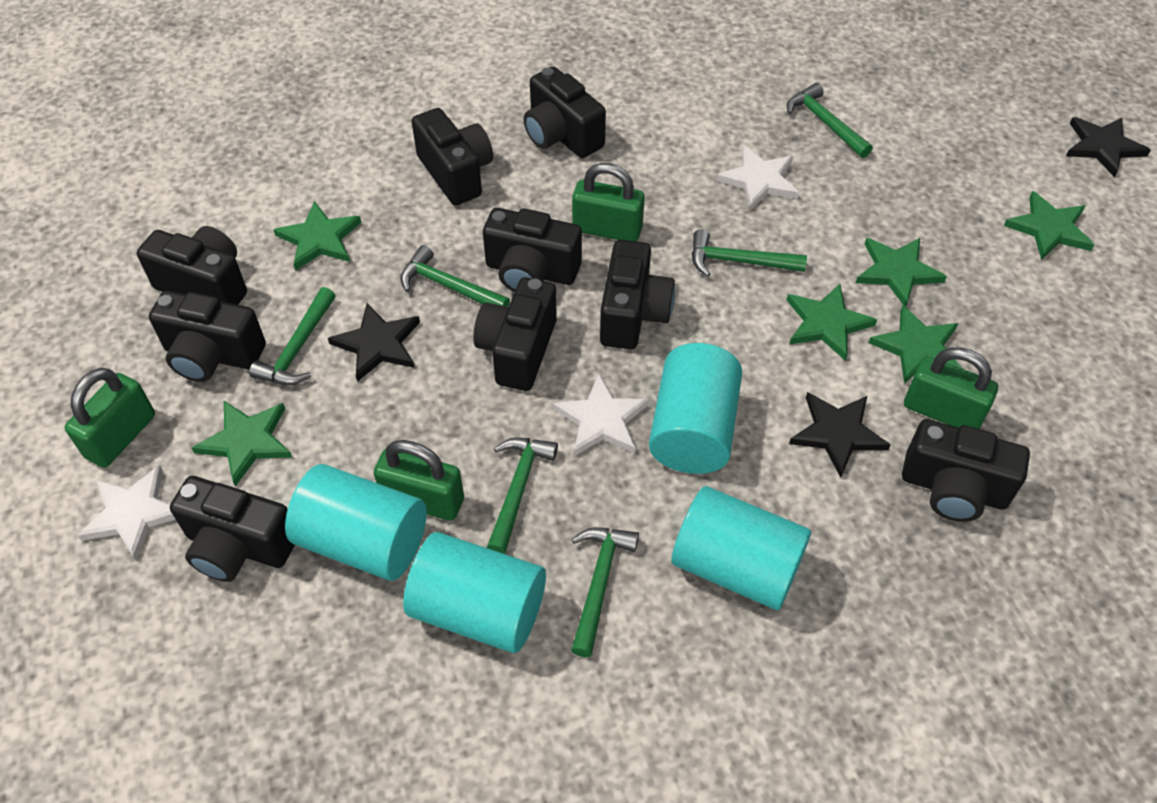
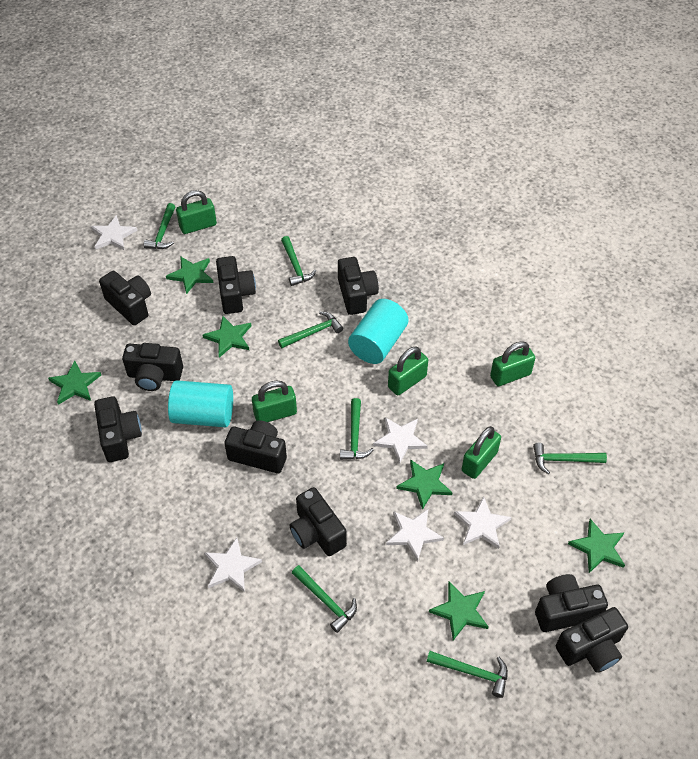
black star: [328,303,420,382] [789,392,891,477] [1066,117,1151,177] = 3 -> none = 0
green hammer: [249,287,336,385] [400,245,510,307] [487,437,558,554] [571,527,639,657] [692,229,807,277] [787,83,873,158] = 6 -> [144,203,175,249] [278,311,343,348] [281,236,316,286] [292,565,357,633] [340,398,374,460] [427,651,508,698] [533,443,607,474] = 7
green padlock: [64,368,155,468] [374,440,464,521] [572,163,645,241] [904,347,998,429] = 4 -> [176,190,217,234] [252,380,297,422] [388,347,428,396] [462,426,501,479] [490,341,535,386] = 5
turquoise cylinder: [285,464,427,581] [403,532,546,653] [649,343,742,474] [671,486,811,610] = 4 -> [168,380,233,427] [348,299,409,364] = 2
white star: [77,465,175,561] [553,373,649,456] [716,145,799,210] = 3 -> [91,215,137,250] [204,537,262,592] [373,417,428,464] [386,509,444,562] [454,496,511,549] = 5

